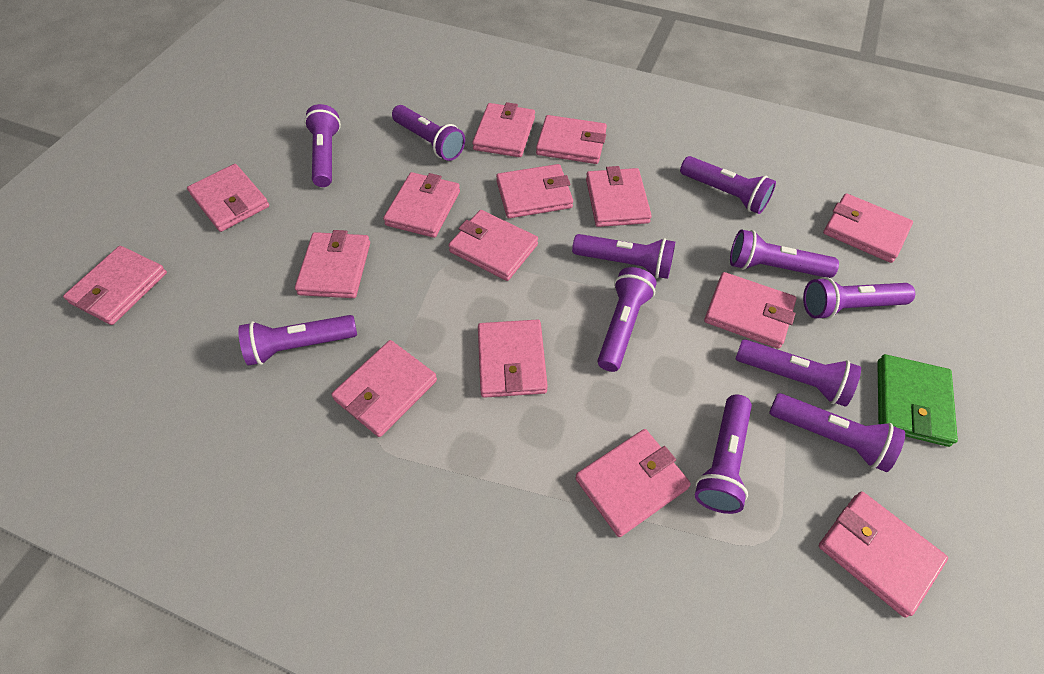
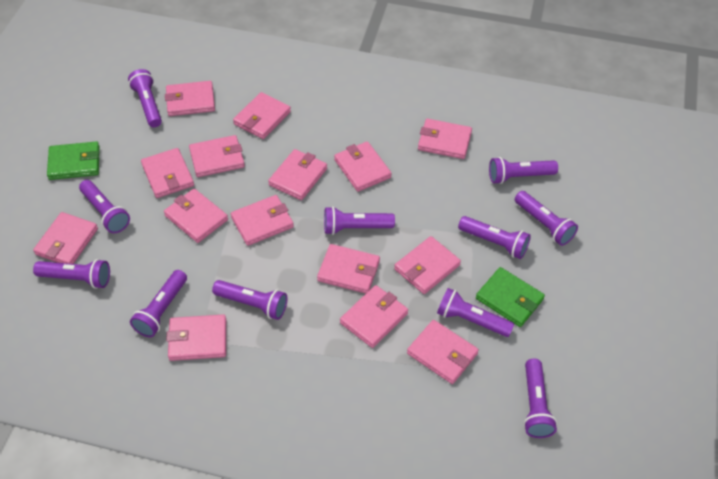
green wallet: [877,354,958,447] = 1 -> [47,141,100,180] [476,267,545,327] = 2

